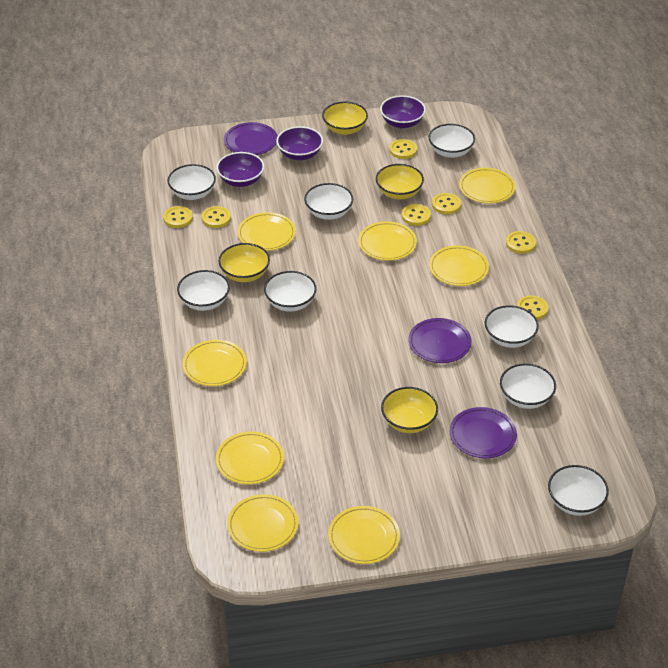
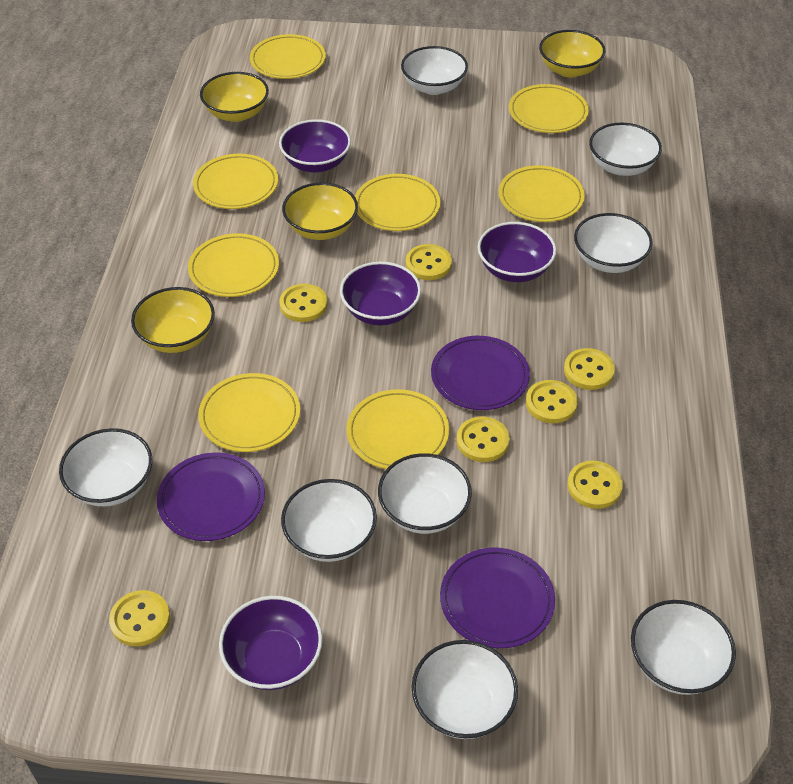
purple bowl: [216,152,264,187] [276,126,323,160] [380,95,426,128] = 3 -> [219,596,323,690] [279,119,351,173] [340,262,421,325] [478,222,556,282] = 4

